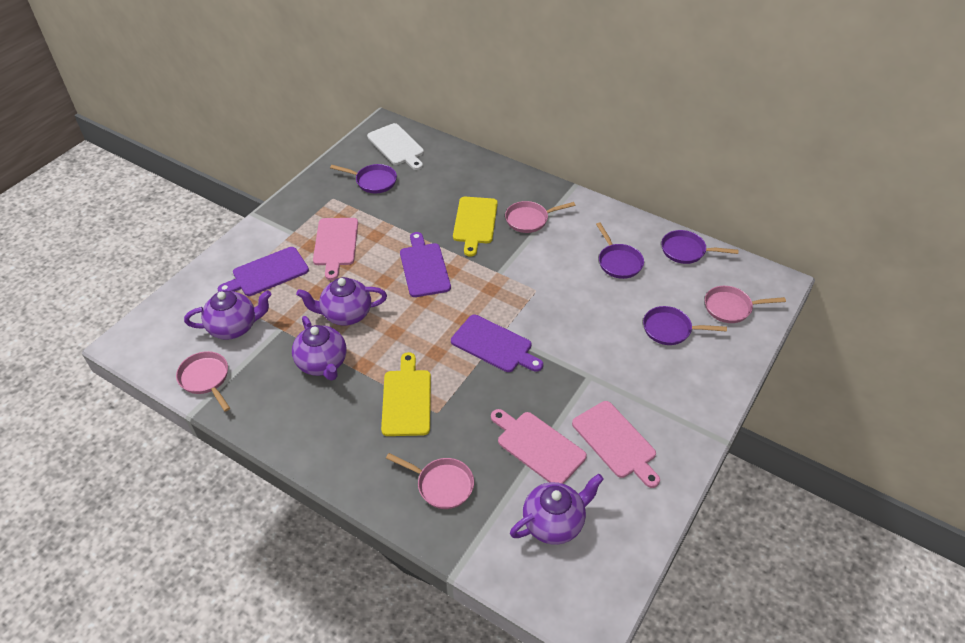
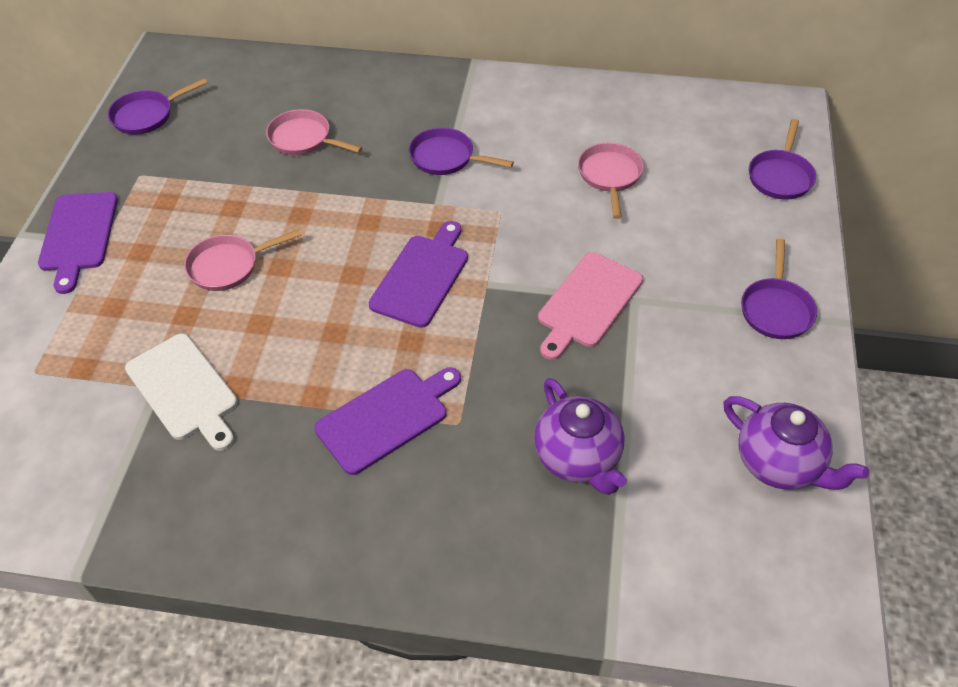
pink cutting board: [313,218,358,280] [491,409,587,484] [572,401,660,488] = 3 -> [538,252,643,360] = 1
pink pan: [176,351,230,411] [386,453,474,509] [505,201,575,233] [705,286,786,323] = 4 -> [184,229,302,291] [266,109,362,155] [578,143,644,219] = 3
purple teapot: [184,290,272,340] [292,316,347,380] [296,277,387,326] [510,474,604,545] = 4 -> [534,378,627,495] [723,396,869,490] = 2
yellow cutting board: [381,352,431,436] [453,197,498,257] = 2 -> none = 0

